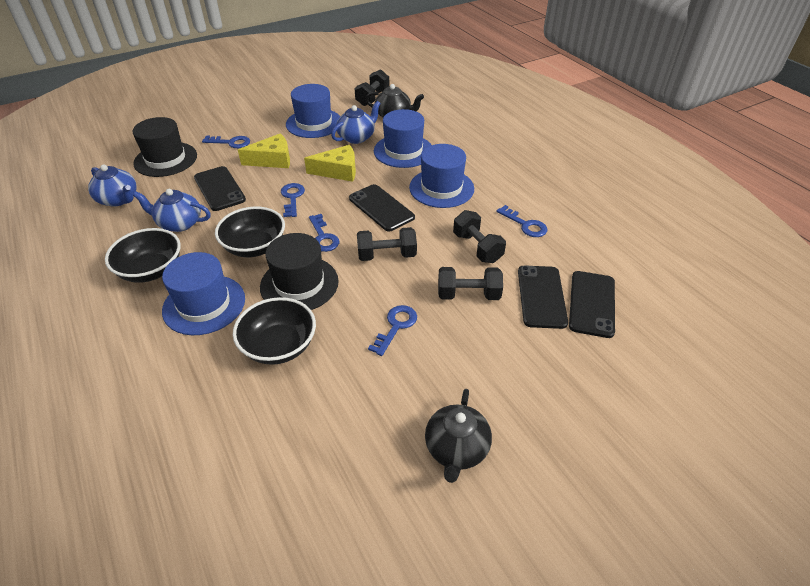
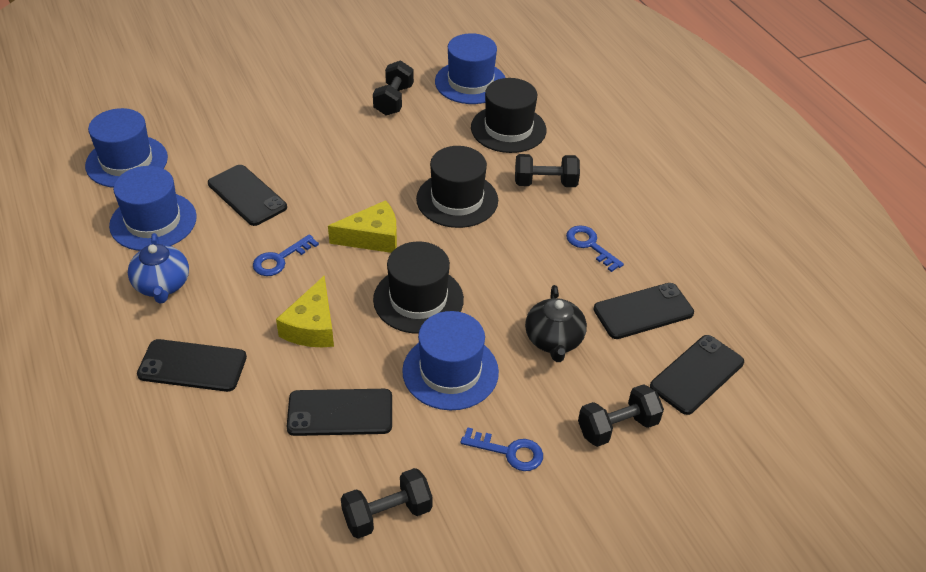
black bowl: [105,228,181,283] [215,207,285,257] [233,297,316,365] = 3 -> none = 0
black hat: [132,117,197,177] [260,233,339,310] = 2 -> [373,241,464,334] [416,146,498,228] [471,78,547,153] = 3
black phone: [194,166,246,211] [349,184,415,232] [518,266,568,329] [569,271,615,338] = 4 -> [137,339,247,392] [208,165,287,226] [287,389,392,436] [593,283,694,339] [650,335,744,415] = 5
black teapot: [365,84,424,118] [425,389,492,483] = 2 -> [525,285,587,362] = 1
blue key: [202,135,250,148] [281,183,305,217] [309,214,339,252] [368,305,417,356] [496,205,547,237] = 5 -> [253,234,319,276] [460,427,543,471] [566,225,624,272] = 3
blue teapot: [88,165,136,207] [133,189,211,232] [331,101,381,144] = 3 -> [128,233,189,304] = 1

